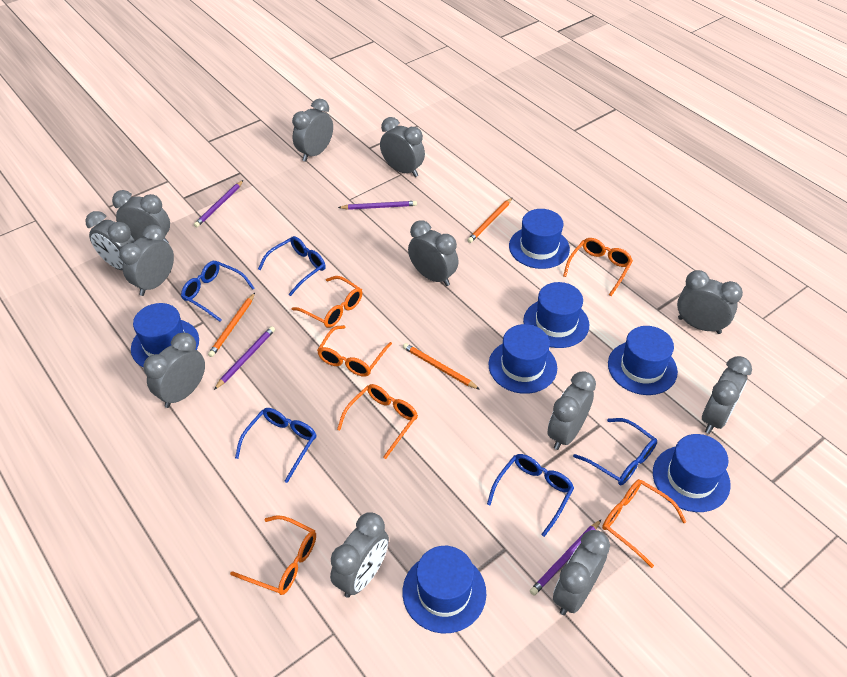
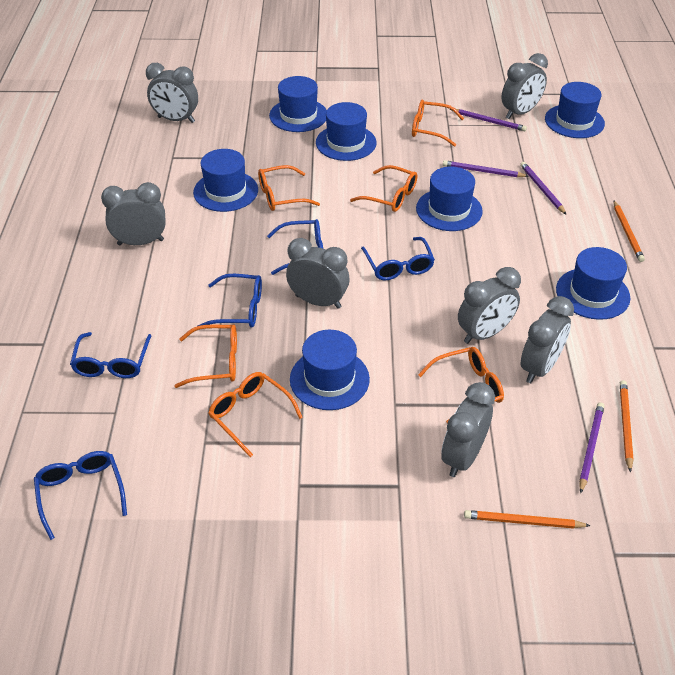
grey clock: [86,211,135,271] [112,190,170,244] [119,225,174,296] [143,333,205,408] [292,99,333,162] [330,512,389,598] [380,117,425,177] [408,220,459,286] [547,371,596,450] [553,530,610,615] [677,270,743,334] [702,356,752,434] = 12 -> [101,182,166,246] [146,63,198,123] [286,238,349,309] [441,382,495,477] [458,267,521,344] [501,53,548,119] [521,296,574,383] = 7

